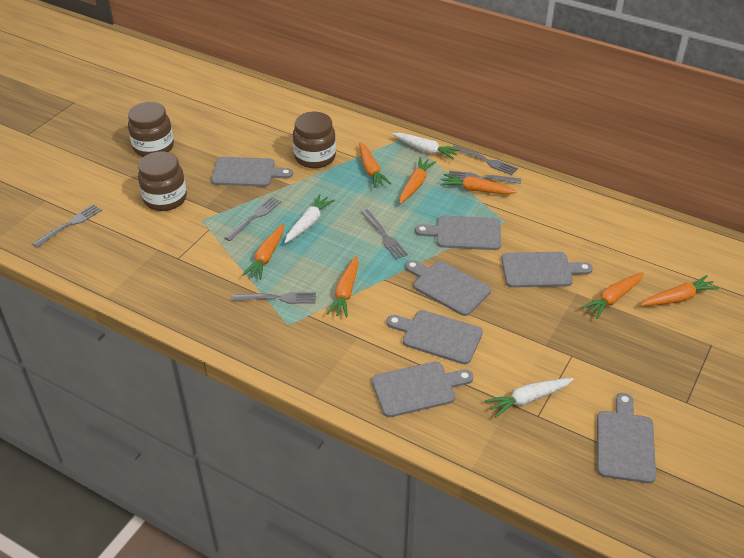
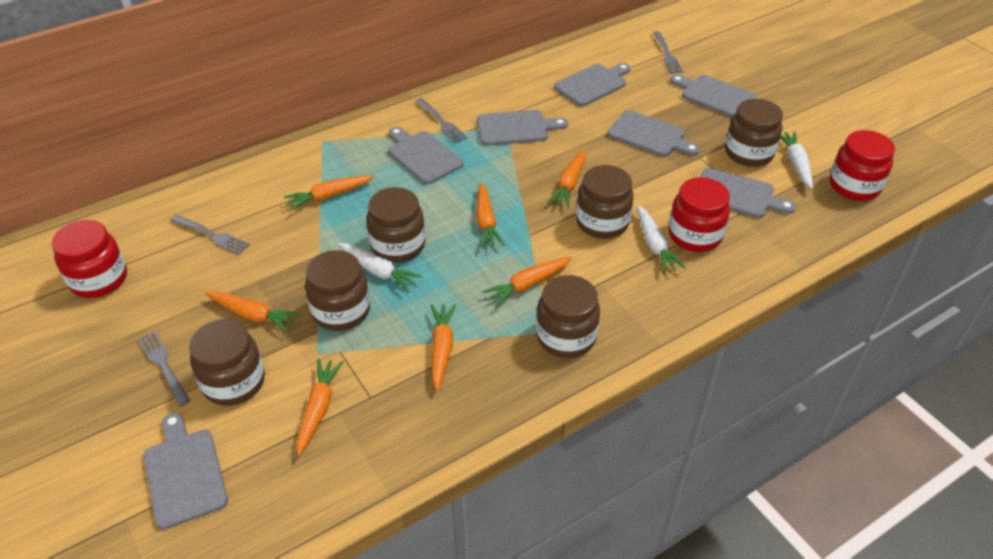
brown jar: [128,102,174,157] [138,151,187,211] [293,112,336,168] = 3 -> [189,319,265,406] [305,250,370,331] [367,187,425,263] [536,275,600,358] [576,165,634,239] [725,99,783,167] = 6
grey fork: [33,204,102,247] [224,196,281,241] [232,292,316,304] [361,209,408,260] [448,171,521,184] [453,145,518,175] = 6 -> [138,331,191,406] [170,215,250,255] [415,98,468,143] [653,31,683,74] = 4
red jar: none = 0 -> [52,220,127,298] [669,177,730,252] [830,130,895,201] = 3

